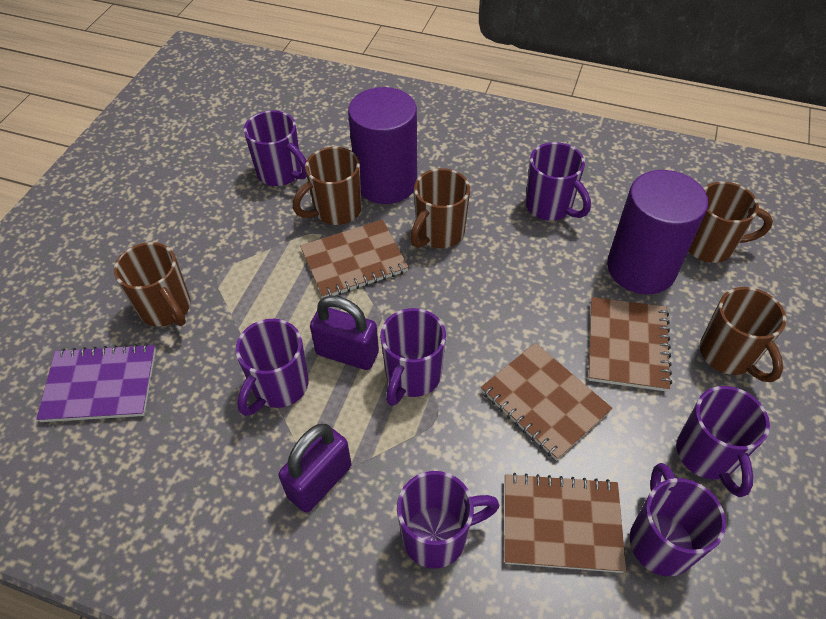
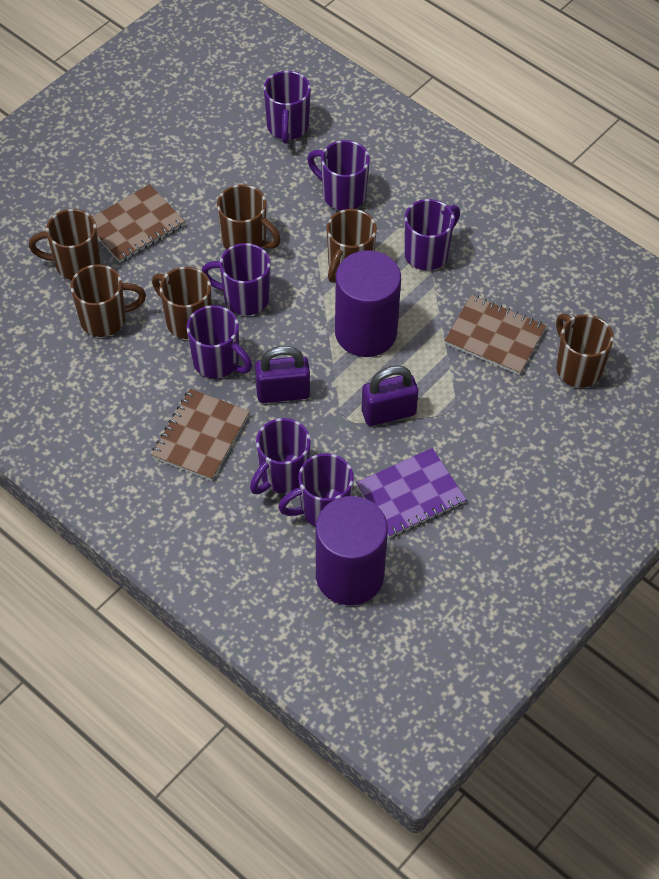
brown mug: [114,242,191,327] [293,147,362,225] [410,168,470,248] [688,182,773,263] [700,287,786,382] = 5 -> [29,209,100,280] [71,264,146,337] [152,267,212,339] [217,184,281,249] [327,209,377,283] [556,314,614,388] = 6
brown notebook: [300,220,409,297] [481,343,613,461] [505,473,626,573] [588,297,672,392] = 4 -> [93,184,185,263] [151,389,250,481] [444,295,546,375] = 3

